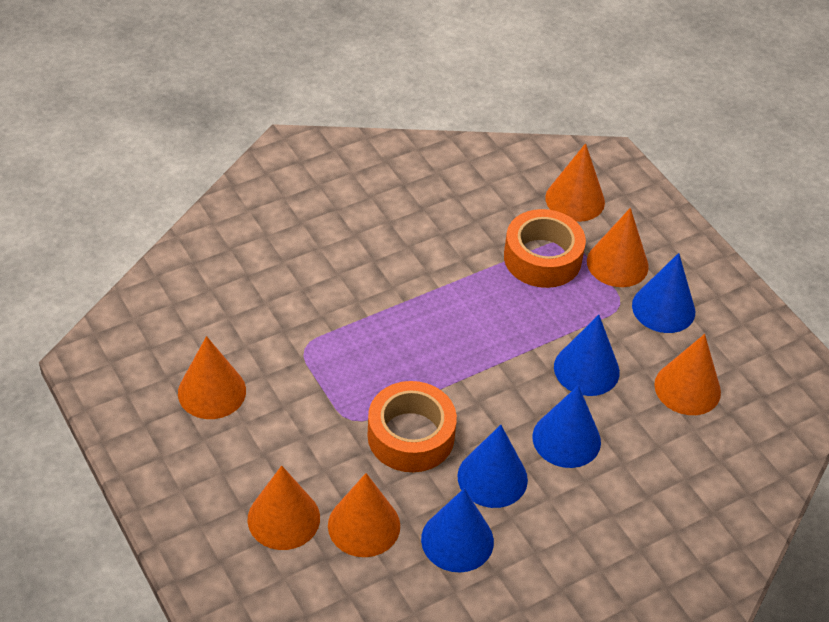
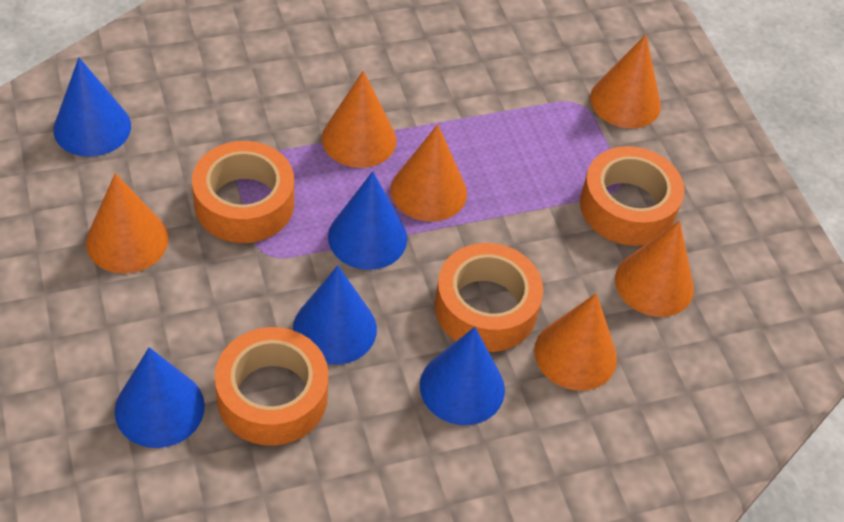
orange tape: [367,381,457,472] [504,209,586,288] = 2 -> [192,141,294,243] [215,327,329,446] [435,243,543,352] [580,146,685,246] = 4

